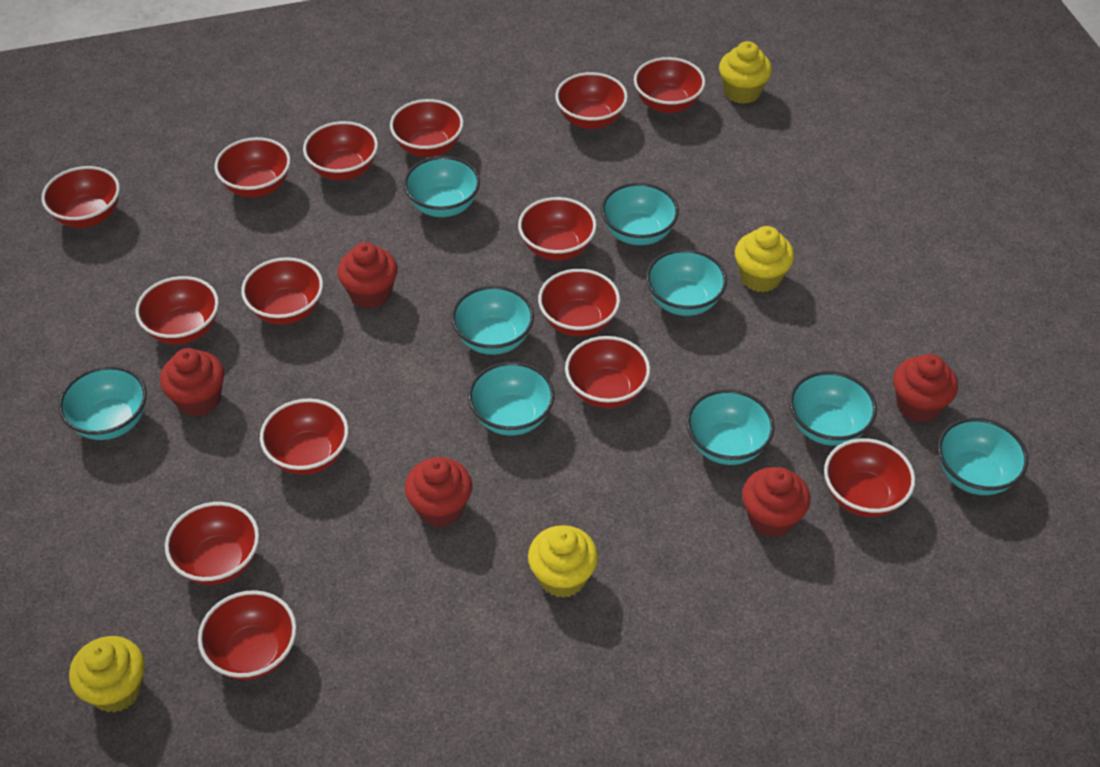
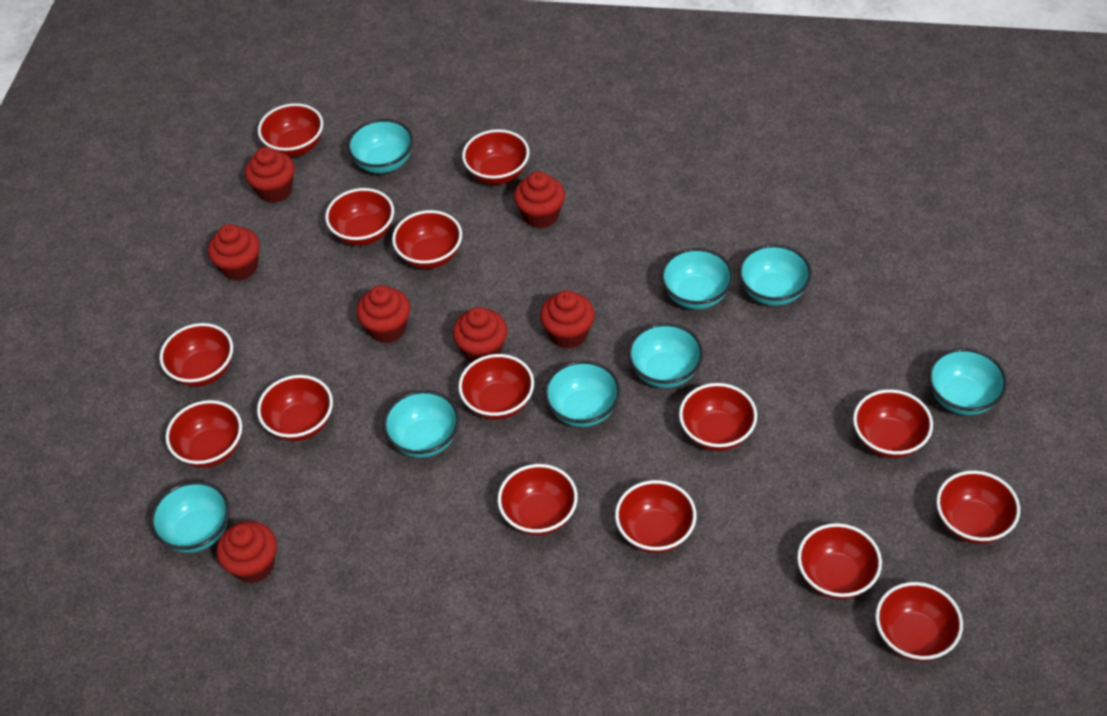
red cupcake: [160,348,224,417] [337,242,398,309] [405,457,472,527] [742,467,810,537] [893,354,958,422] = 5 -> [208,224,260,281] [217,521,277,584] [245,147,295,203] [356,285,410,343] [453,307,508,363] [514,171,565,229] [540,290,595,349] = 7
turquoise bowl: [58,366,147,440] [404,156,480,217] [451,286,534,355] [468,362,555,436] [601,183,679,245] [646,249,727,316] [686,389,775,465] [789,371,877,446] [938,418,1028,495] = 9 -> [150,481,230,553] [347,119,413,173] [383,390,460,458] [544,361,621,427] [628,323,703,388] [661,248,734,309] [738,244,812,306] [928,348,1007,415] = 8
yellow cupcake: [69,636,145,713] [528,525,598,598] [719,41,772,104] [735,226,794,292] = 4 -> none = 0

